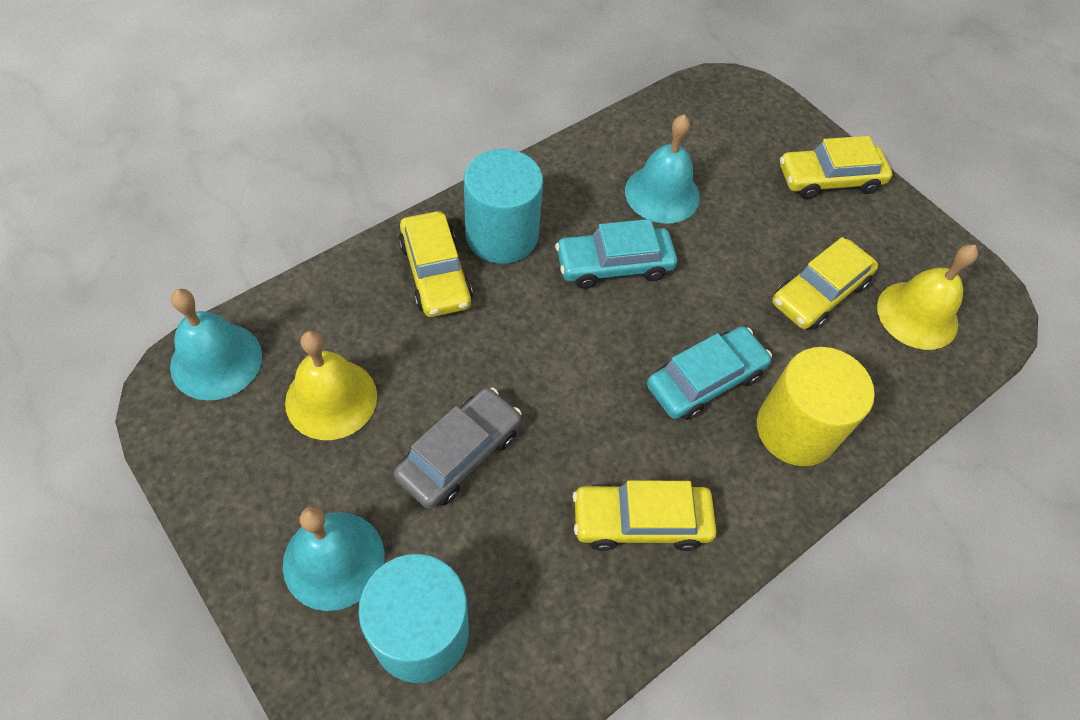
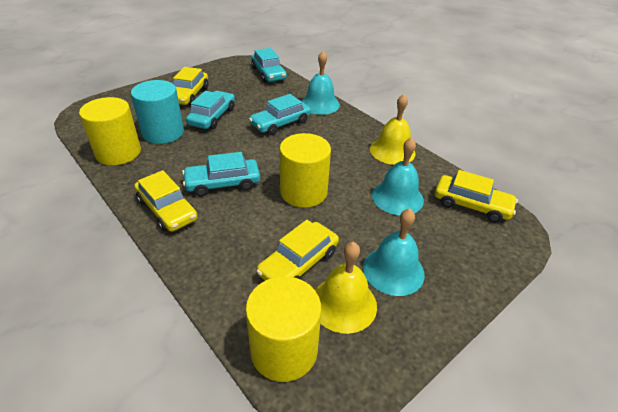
grey car: [394,388,522,509] = 1 -> none = 0
turquoise car: [555,219,677,289] [647,326,772,420] = 2 -> [182,152,260,196] [186,91,235,129] [249,94,311,135] [251,48,287,83] = 4
turquoise cylinder: [358,554,469,683] [464,149,543,264] = 2 -> [131,80,184,144] = 1
yellow cylinder: [757,347,875,466] = 1 -> [79,97,141,165] [245,276,321,382] [279,133,331,208] = 3

